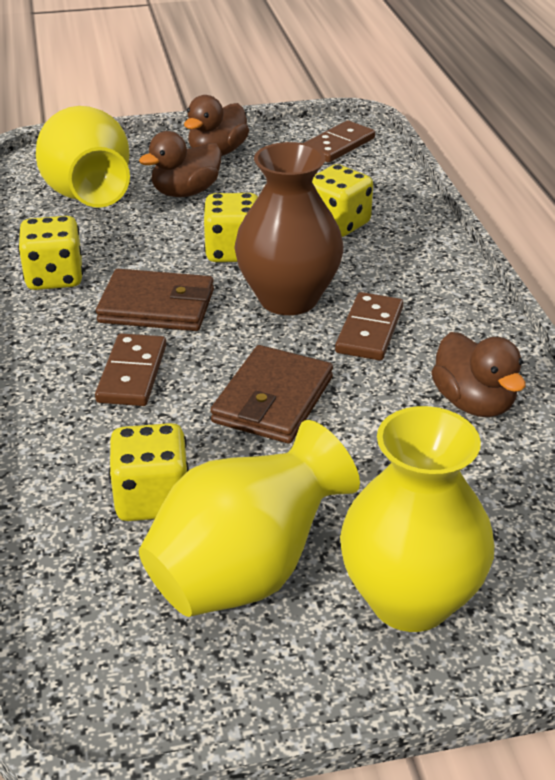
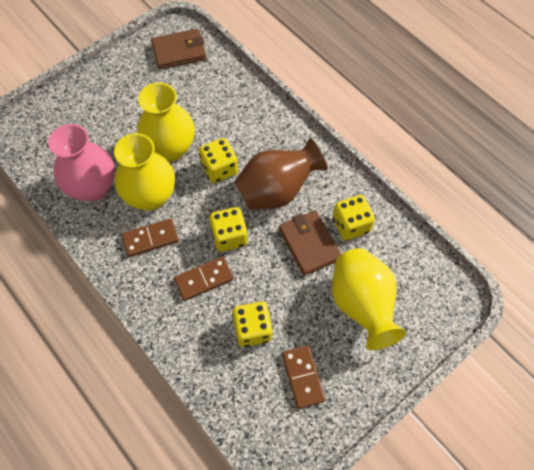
brown duck: [139,131,221,197] [184,95,249,156] [432,332,526,417] = 3 -> none = 0
pink vase: none = 0 -> [48,124,115,202] = 1

